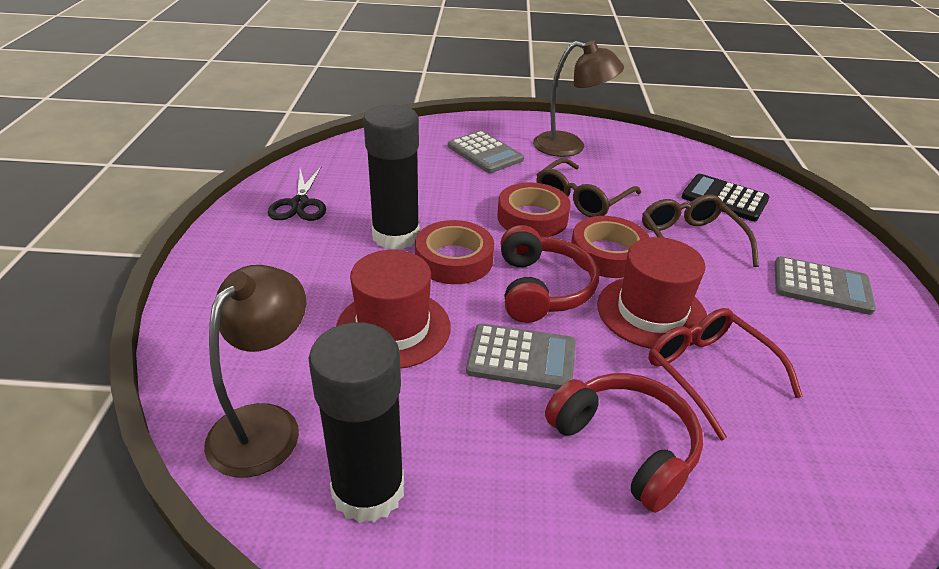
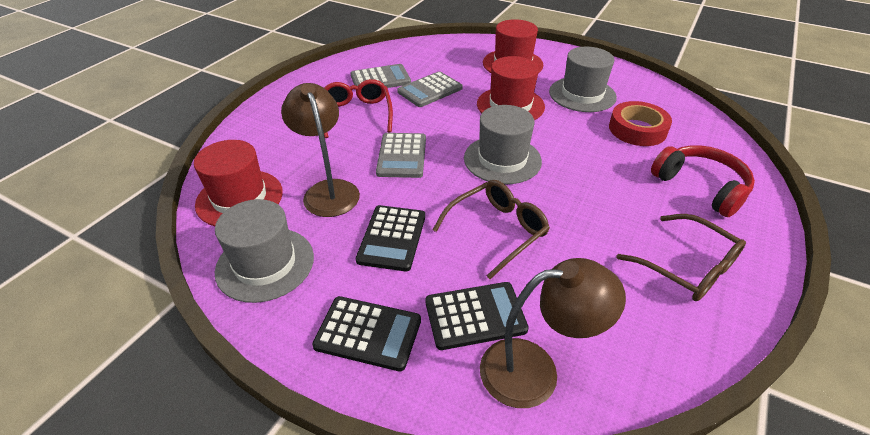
black calculator: [682,174,769,221] = 1 -> [312,296,421,371] [356,205,425,271] [425,282,529,350] = 3
black glue stick: [309,322,404,523] [363,105,420,250] = 2 -> none = 0
black scissors: [268,167,326,221] = 1 -> none = 0
grey hat: none = 0 -> [215,199,314,303] [464,105,542,184] [549,47,617,112] = 3
red hat: [336,250,451,369] [597,237,707,349] = 2 -> [194,140,283,226] [477,56,545,120] [483,19,543,73] = 3
red headphones: [501,225,599,323] [545,373,703,513] = 2 -> [651,145,755,217] = 1
red tape: [415,220,494,284] [497,182,571,237] [571,216,650,278] = 3 -> [609,101,672,146] = 1

